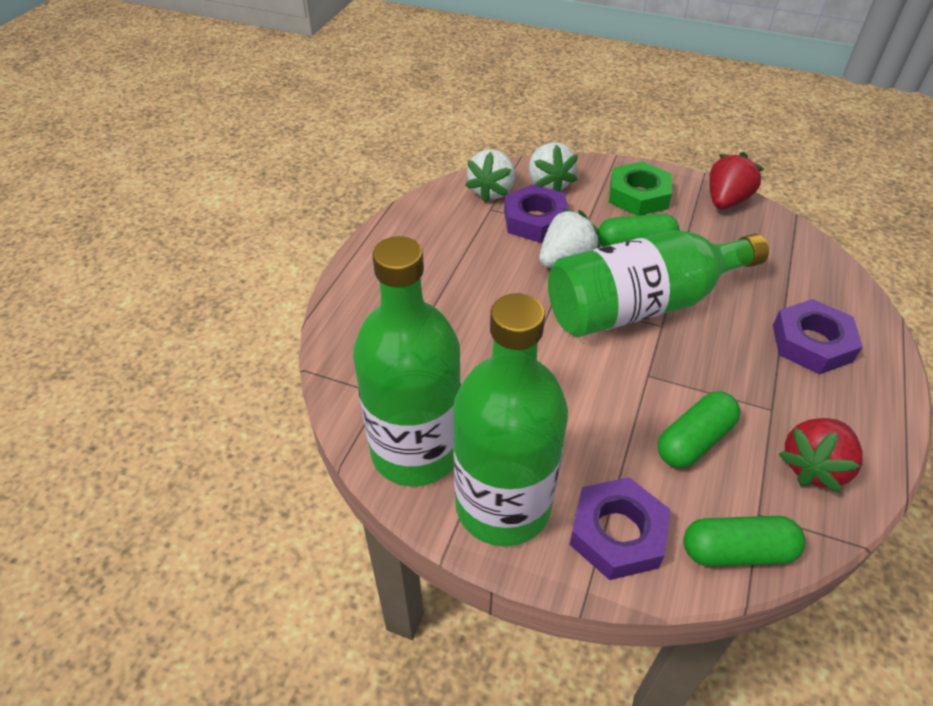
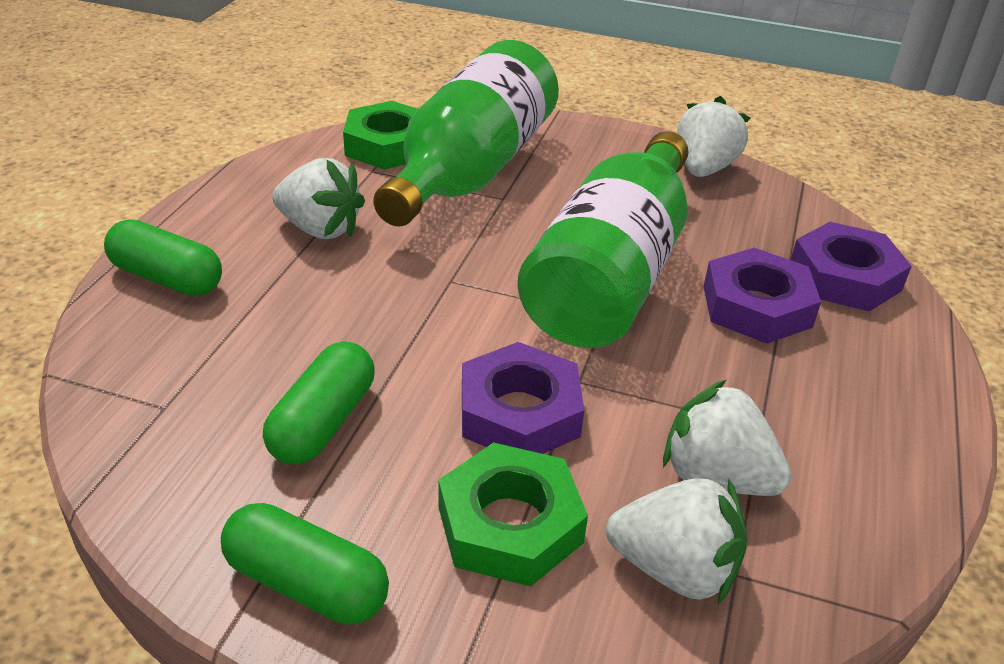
green bottle: [353,236,461,486] [453,294,568,546] [548,230,769,337] = 3 -> [373,40,559,226] [517,131,688,348] = 2
green nut: [609,161,672,216] = 1 -> [343,101,418,169] [438,442,588,587] = 2
red strawberry: [709,152,764,209] [778,418,863,493] = 2 -> none = 0
white strawberry: [465,149,515,203] [529,143,578,192] [539,209,600,268] = 3 -> [272,158,365,239] [606,478,747,605] [663,380,791,496] [677,96,750,177] = 4

